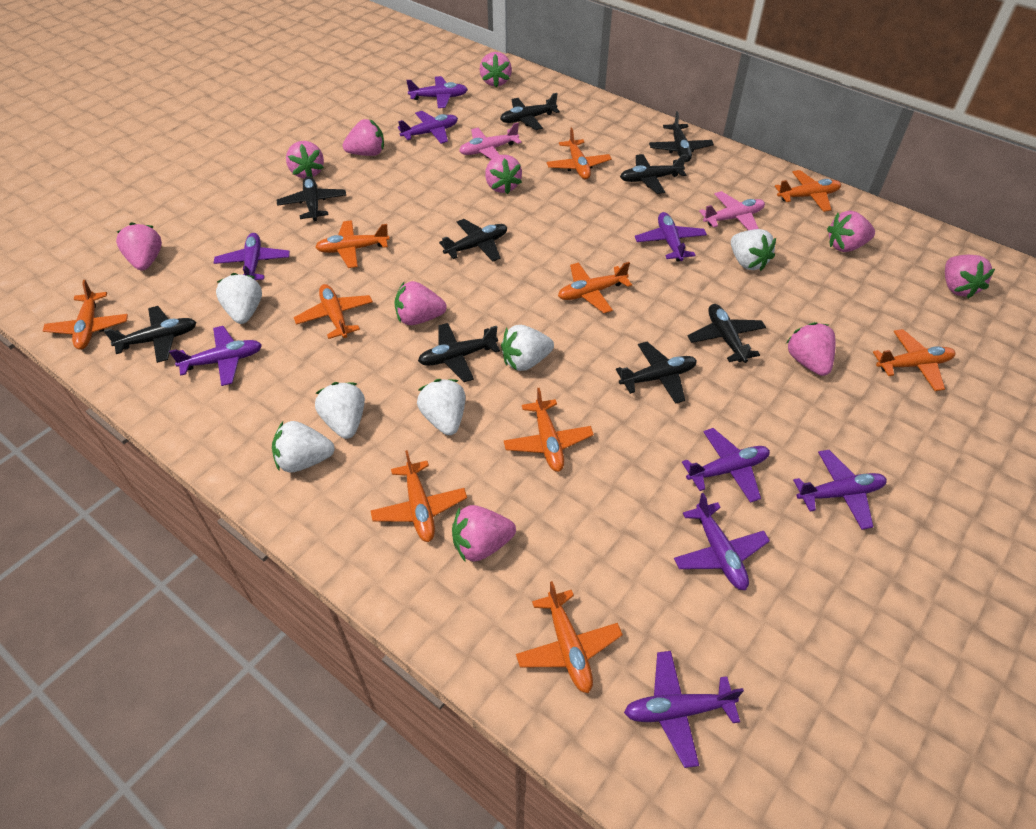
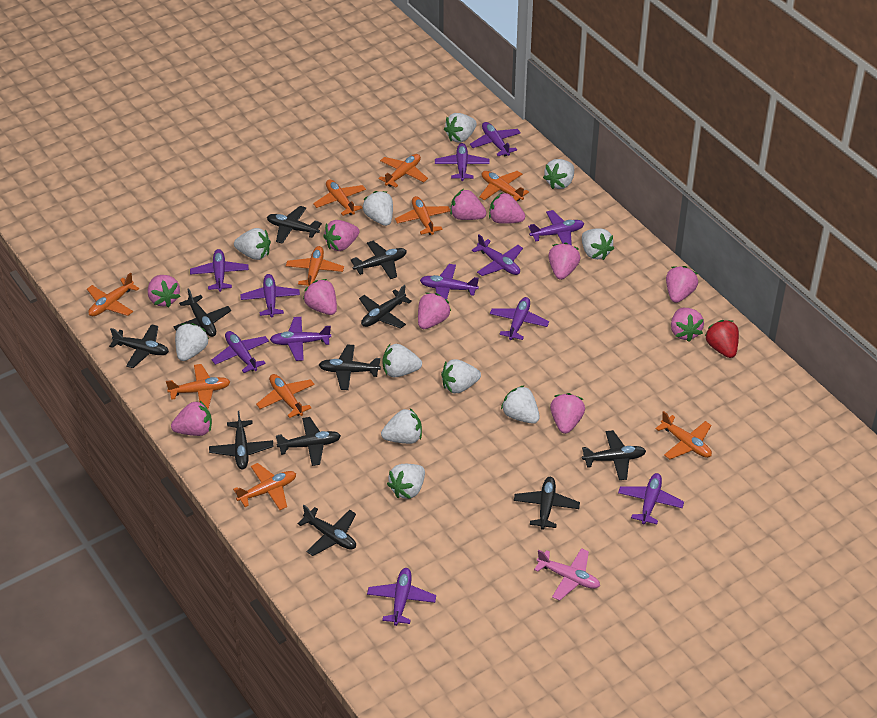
black plane: [104,306,197,363] [276,176,346,221] [418,323,500,382] [439,219,507,262] [500,93,560,130] [616,342,697,404] [620,154,687,194] [649,111,714,162] [687,304,766,363] = 9 -> [109,324,169,368] [173,288,231,337] [209,411,274,469] [267,206,322,244] [276,417,341,466] [297,505,356,556] [319,345,381,390] [351,241,407,279] [359,285,412,329] [514,477,580,530] [582,430,646,480] = 11
pink plane: [459,123,522,159] [699,191,765,230] = 2 -> [534,548,600,601] = 1
pink strawberry: [116,222,162,271] [286,141,324,179] [343,119,384,156] [394,281,447,325] [452,505,516,562] [480,52,512,87] [485,155,522,194] [786,322,836,376] [827,211,875,252] [945,255,995,298] = 10 -> [148,275,181,307] [171,401,212,436] [303,279,337,315] [323,220,360,251] [418,293,451,329] [450,189,487,220] [489,193,525,224] [548,243,580,280] [550,393,585,434] [666,266,698,303] [671,308,704,342] = 11
purple plane: [169,326,262,386] [214,233,290,280] [398,111,458,144] [406,76,468,108] [624,651,744,768] [635,212,707,261] [674,493,770,590] [682,428,770,503] [793,450,887,530] = 9 -> [190,249,249,292] [212,331,269,373] [240,274,300,317] [270,317,331,361] [367,568,436,626] [420,264,479,300] [435,143,490,181] [470,122,521,156] [472,234,523,276] [490,297,549,340] [528,210,584,245] [618,473,684,525] = 12
red strawberry: none = 0 -> [705,320,739,358] = 1
white strawberry: [216,273,262,324] [272,421,335,472] [315,382,365,439] [417,379,465,435] [501,325,554,371] [731,229,776,271] = 6 -> [175,323,209,361] [234,228,271,260] [363,191,393,226] [381,408,422,444] [383,344,422,377] [387,464,425,499] [441,359,481,393] [444,113,477,143] [501,385,540,424] [543,159,574,189] [582,228,614,260] = 11

